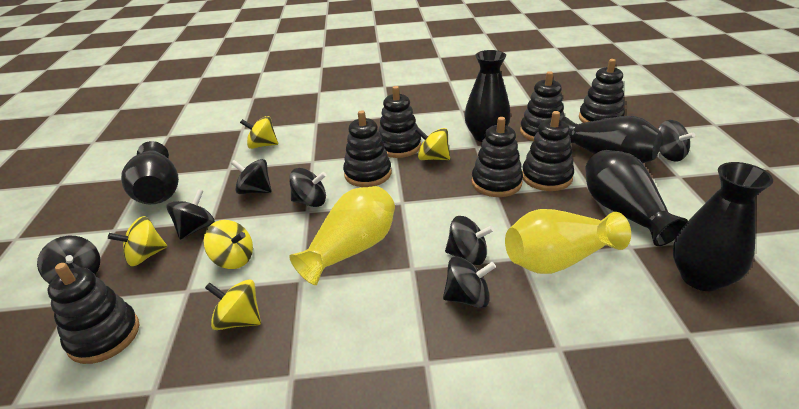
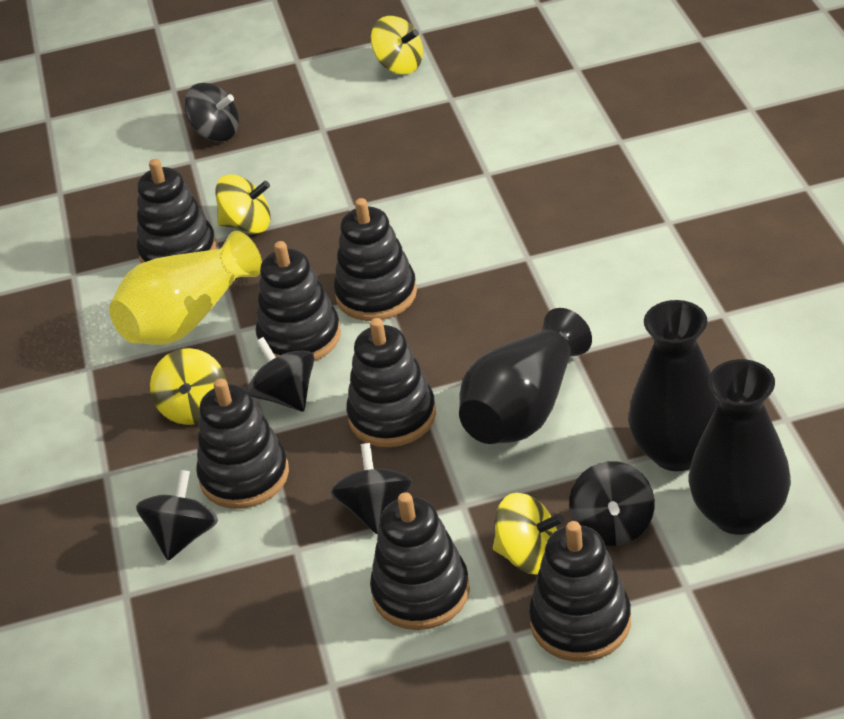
black spinning top: [37,236,100,284] [166,189,215,240] [231,159,271,194] [289,168,326,207] [443,256,496,308] [445,216,494,265] [658,120,695,161] = 7 -> [136,470,218,560] [184,83,239,142] [247,337,314,412] [330,443,412,535] [569,461,655,546] = 5
black vase: [121,141,179,205] [465,50,511,142] [562,116,662,163] [585,150,688,246] [673,162,773,291] = 5 -> [459,308,592,444] [628,300,719,471] [689,359,791,535] = 3
yellow spinning top: [108,216,167,266] [204,220,253,269] [205,279,261,330] [240,116,278,149] [416,128,450,160] = 5 -> [150,348,226,425] [215,174,271,234] [371,16,423,74] [493,493,564,575] = 4
yellow vase: [289,186,395,285] [505,209,631,274] = 2 -> [109,231,262,345] = 1

